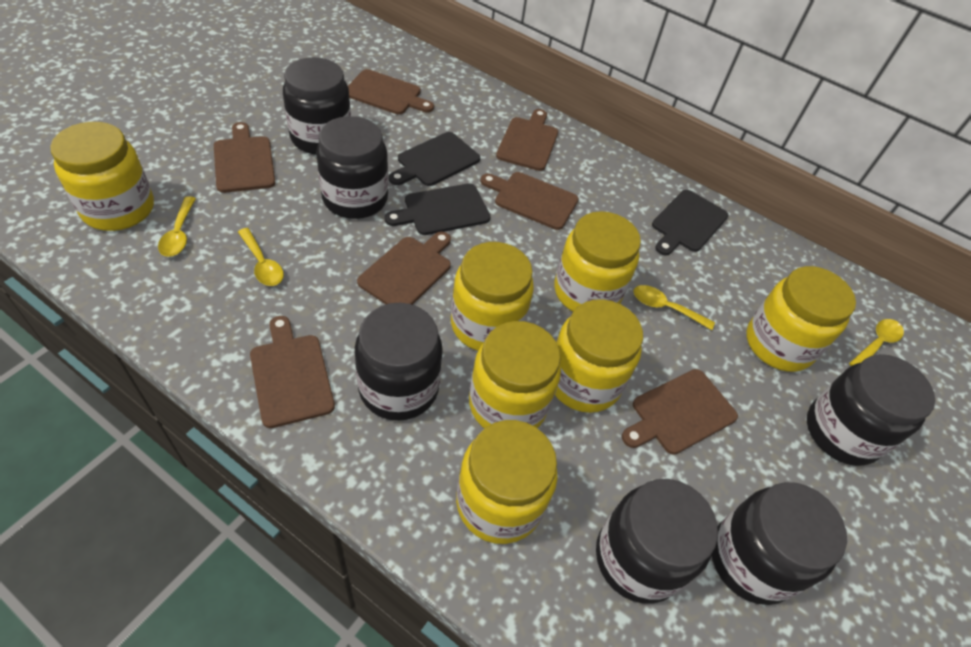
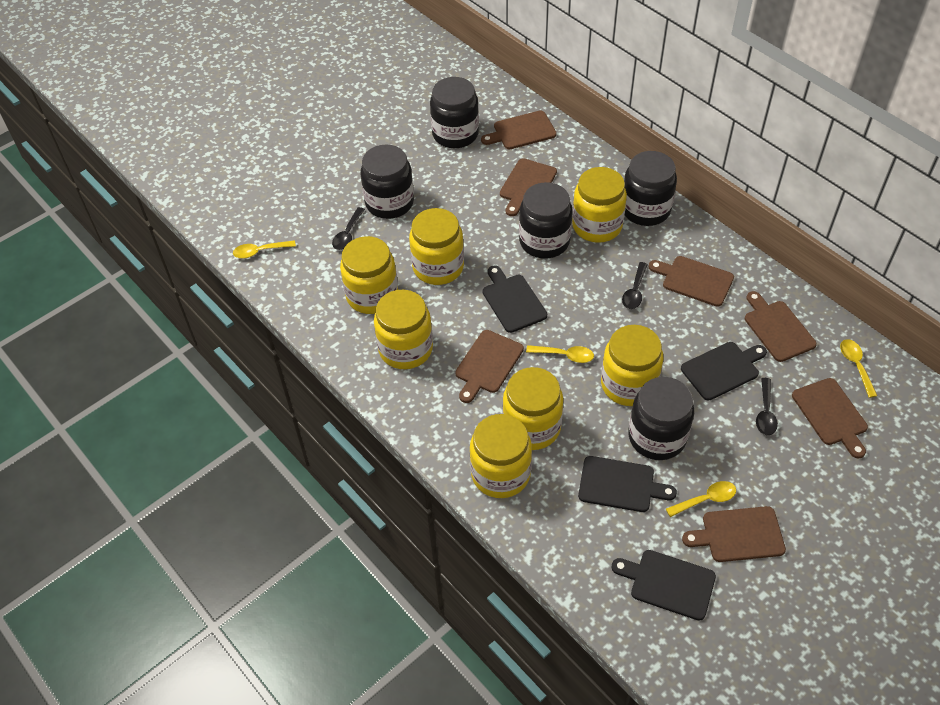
black cutting board: [385,183,491,235] [389,132,480,186] [652,190,729,255] = 3 -> [483,265,547,333] [578,456,677,512] [611,550,716,621] [681,342,767,400] = 4
black jar: [283,57,351,155] [316,116,388,219] [355,303,443,421] [596,479,718,603] [712,482,847,605] [807,354,935,466] = 6 -> [361,144,414,219] [430,77,479,148] [519,182,573,258] [624,151,677,226] [628,377,694,460] = 5
black spoon: none = 0 -> [332,207,365,250] [622,262,648,309] [756,378,778,435] = 3

